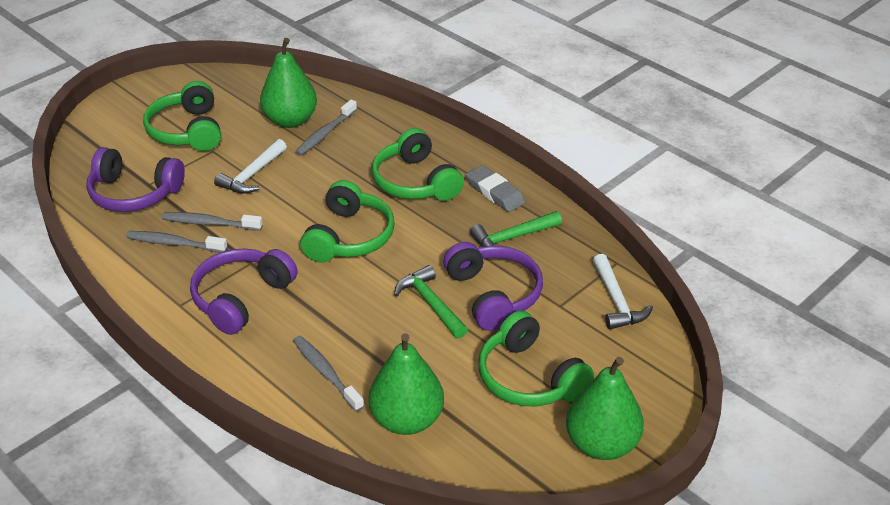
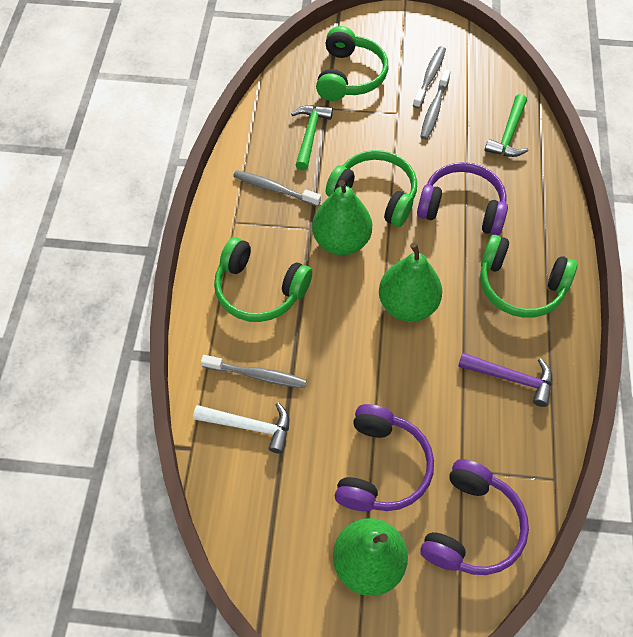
grey eraser: [466,165,525,212] = 1 -> none = 0
purple hammer: none = 0 -> [458,353,552,407] = 1
white hammer: [214,139,287,194] [593,254,653,329] = 2 -> [193,402,289,454] = 1

